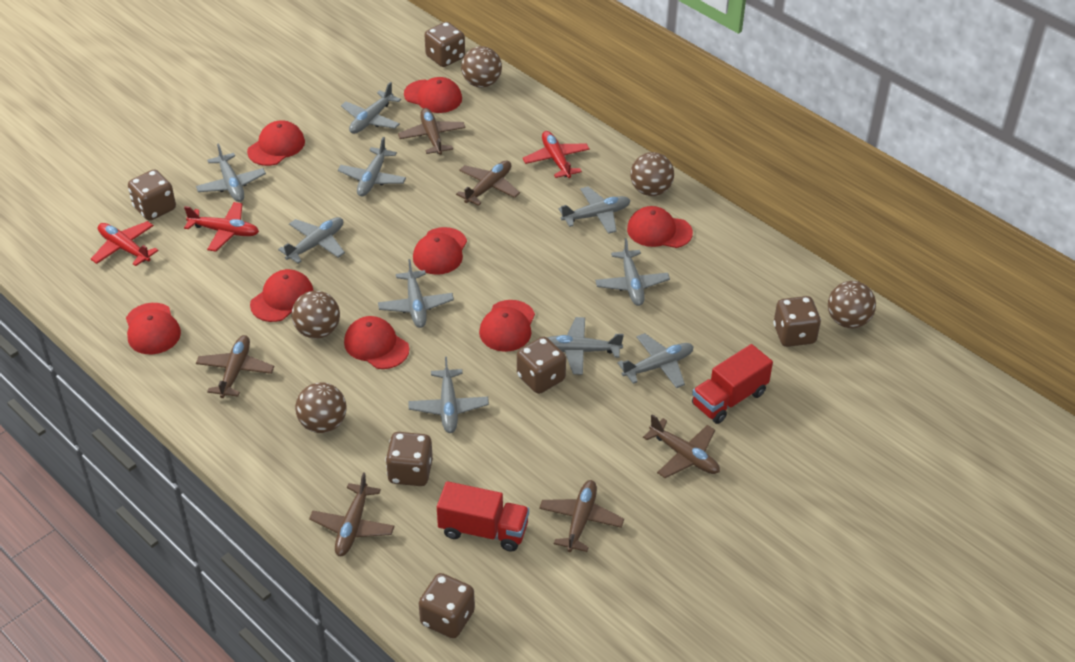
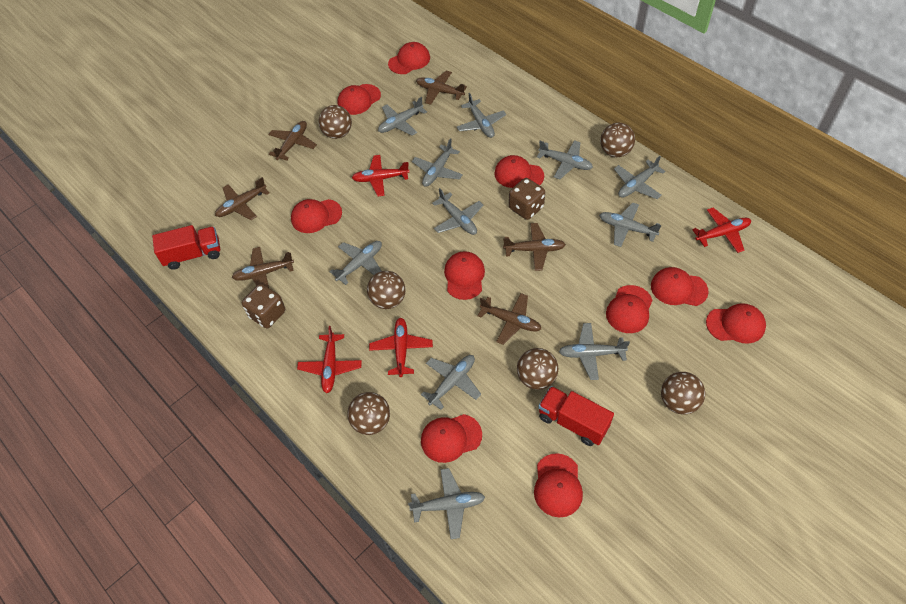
brown ball: [292,291,340,339] [295,382,347,433] [461,46,502,88] [630,152,674,196] [828,281,876,328] = 5 -> [319,105,352,139] [347,392,390,435] [367,271,405,309] [517,348,558,390] [600,123,635,157] [661,372,705,415] = 6
brown dice: [128,169,176,221] [385,432,433,486] [419,573,475,638] [425,22,465,67] [517,337,566,394] [773,296,821,347] = 6 -> [242,284,285,328] [509,178,545,220] = 2
grey plane: [196,143,266,202] [278,217,345,263] [338,137,406,197] [341,82,401,134] [378,259,454,328] [408,357,489,433] [547,317,624,375] [558,186,631,234] [595,238,670,306] [617,333,694,388] = 10 -> [330,241,382,285] [378,97,427,136] [408,468,485,539] [412,138,463,187] [421,355,481,410] [432,188,483,235] [457,93,506,138] [537,140,593,179] [559,323,630,380] [599,202,662,247] [614,156,665,199] = 11
red cap: [126,303,181,354] [247,120,305,166] [250,269,314,322] [344,316,409,369] [404,77,462,113] [413,227,467,275] [479,300,535,352] [627,206,693,248] = 8 -> [291,199,342,233] [338,84,381,115] [388,42,430,74] [421,414,482,463] [444,251,485,300] [494,155,544,188] [534,453,583,518] [606,285,653,333] [651,267,709,306] [706,303,766,344] = 10
red plane: [91,221,158,266] [184,202,259,252] [523,131,590,178] = 3 -> [297,326,362,393] [352,155,410,196] [369,318,433,377] [692,208,751,253] = 4

